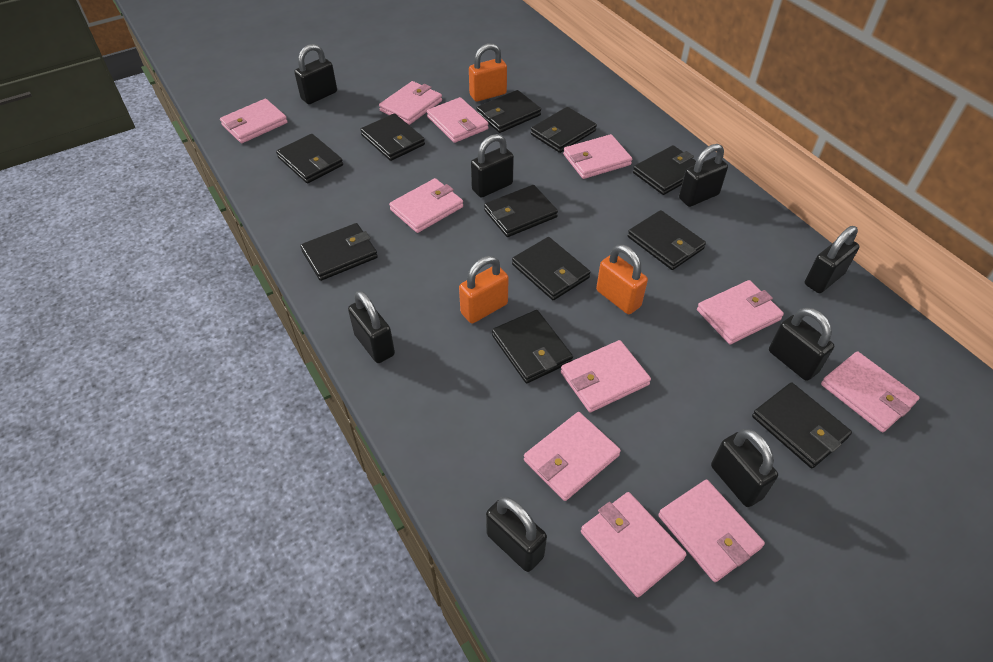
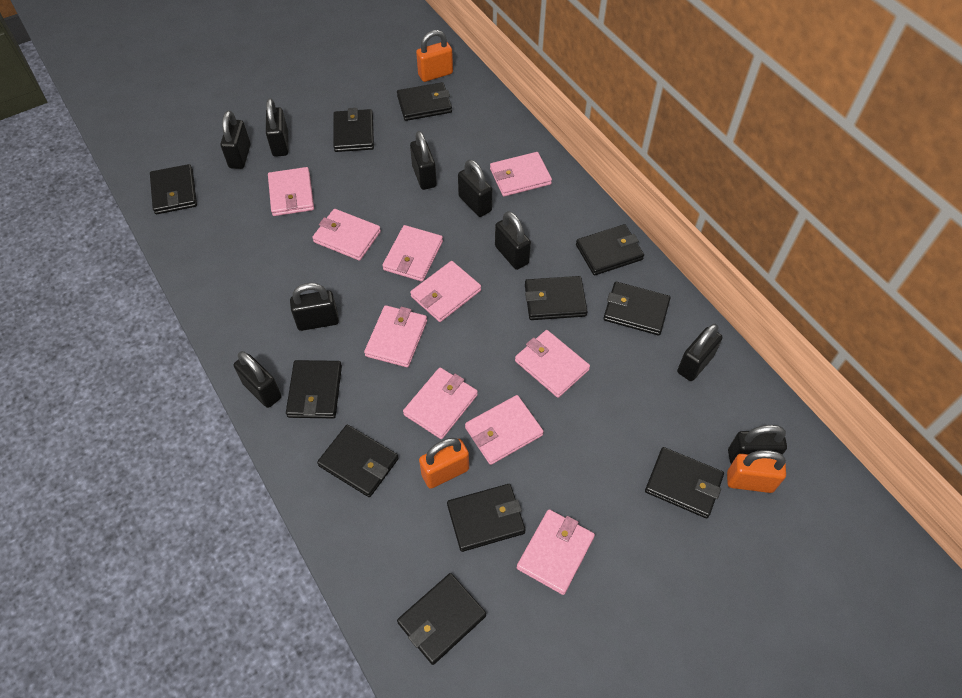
black padlock: [294,44,337,104] [348,291,395,363] [471,134,514,198] [486,497,547,572] [679,144,728,207] [711,429,778,507] [769,307,834,381] [804,226,860,293] = 8 -> [221,111,251,169] [234,351,282,408] [266,98,288,157] [290,283,339,331] [410,131,437,190] [458,160,492,217] [495,211,531,270] [677,324,723,381] [728,425,787,464] = 9
pink wallet: [220,99,288,143] [379,81,442,125] [389,178,463,233] [427,97,489,143] [524,412,621,501] [561,340,651,412] [563,134,632,179] [581,492,687,597] [658,479,765,582] [697,280,784,344] [821,351,920,432] = 11 -> [268,167,314,216] [312,209,381,261] [364,305,427,367] [382,225,443,282] [403,368,478,439] [410,261,481,322] [465,395,544,465] [490,152,552,197] [515,330,590,398] [517,509,595,595] = 10

